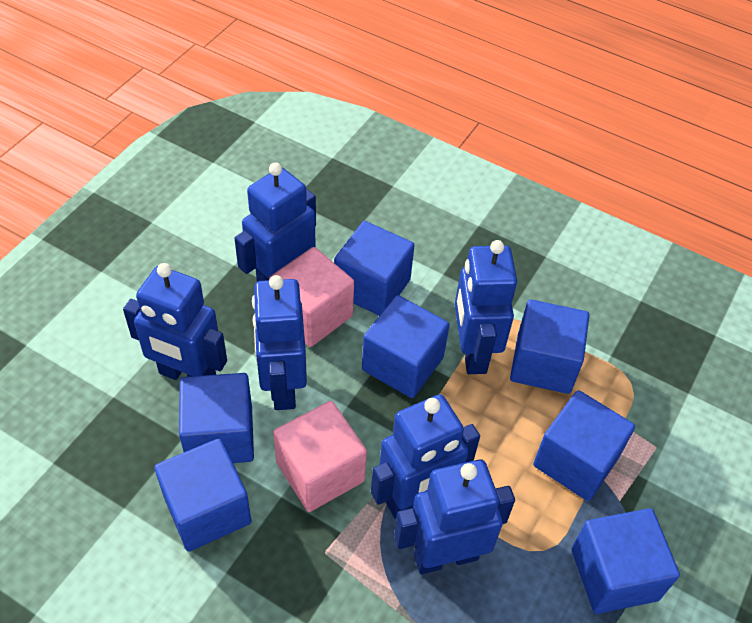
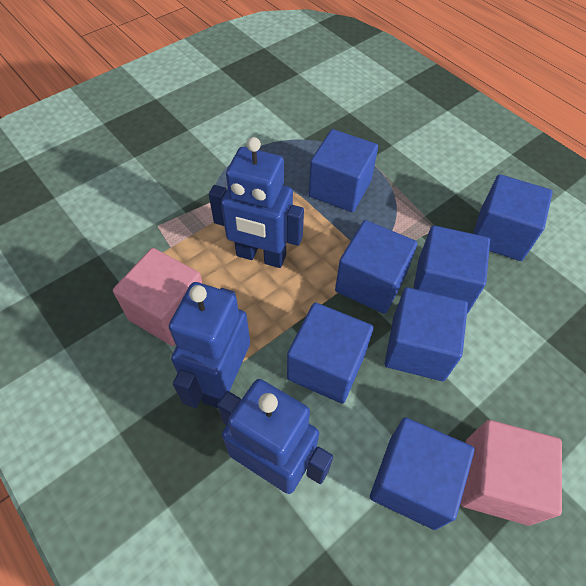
blue robot: [123,263,227,380] [234,163,316,282] [252,275,307,410] [371,394,480,519] [394,459,515,574] [455,240,517,374] = 6 -> [169,282,250,408] [209,137,304,268] [217,379,333,494] = 3

